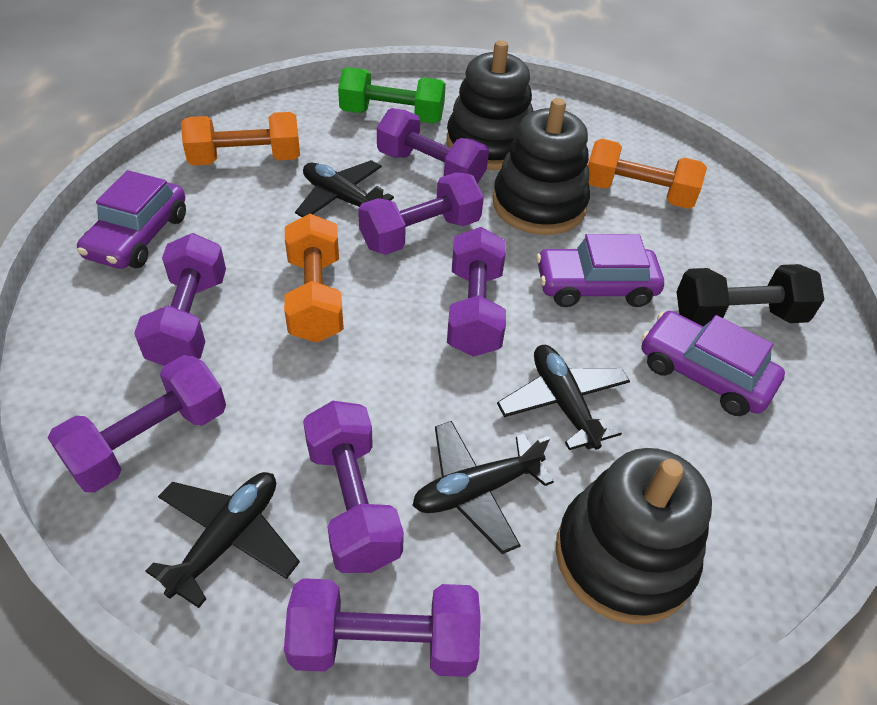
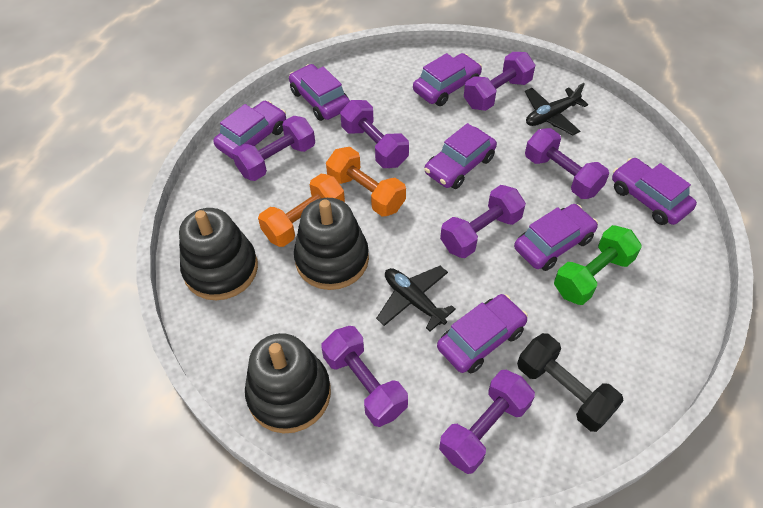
black plane: [146,472,300,608] [295,160,394,217] [412,421,554,554] [497,345,630,450] = 4 -> [376,266,456,332] [525,83,588,135] = 2
orange dumbbell: [181,112,300,166] [284,214,344,343] [588,139,707,209] = 3 -> [258,174,345,247] [326,147,406,217] = 2
purple car: [77,170,186,269] [536,234,664,307] [642,311,785,416] = 3 -> [213,101,286,159] [289,64,350,121] [413,53,482,106] [424,123,497,189] [437,294,528,373] [514,204,598,271] [612,158,697,225] = 7

